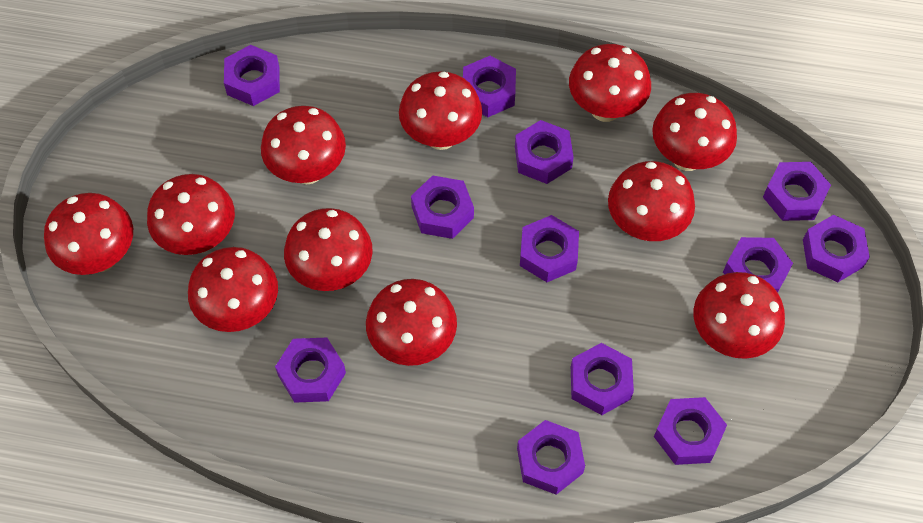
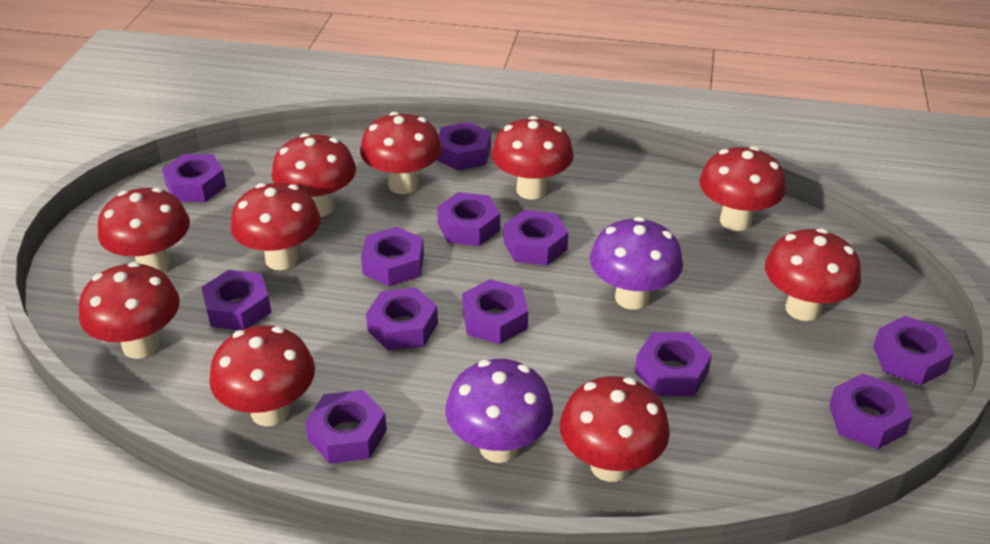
purple mushroom: none = 0 -> [445,359,553,463] [590,217,683,310] = 2
red mushroom: [44,193,133,275] [147,174,235,255] [188,247,278,332] [261,106,346,184] [284,208,372,291] [366,279,457,366] [399,71,482,150] [569,44,651,122] [608,161,695,241] [652,93,737,171] [693,272,785,359] = 11 -> [79,262,180,359] [98,187,190,272] [209,325,315,427] [230,183,321,270] [272,133,356,217] [360,112,442,194] [491,116,574,200] [560,376,670,482] [699,146,786,231] [765,228,861,321] = 10

